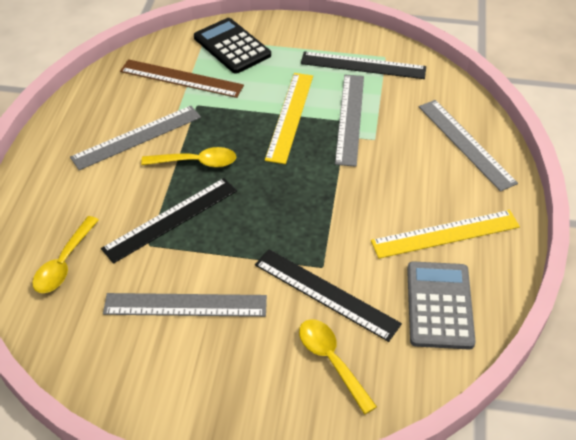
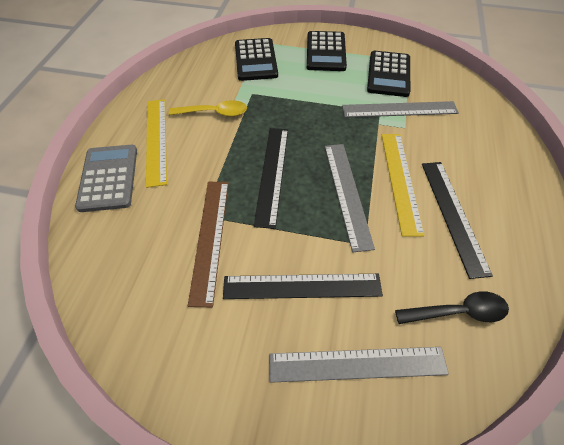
black calculator: [194,18,271,74] = 1 -> [235,38,278,81] [307,31,347,71] [367,51,410,97] = 3
black spoon: none = 0 -> [395,291,509,324] = 1
grey ruler: [70,106,201,170] [103,293,267,317] [335,75,364,167] [419,100,518,192] = 4 -> [269,347,449,383] [325,144,375,252] [342,101,459,118] = 3
yellow spoon: [32,216,99,293] [141,147,236,168] [299,319,377,415] = 3 -> [169,100,247,117] = 1

